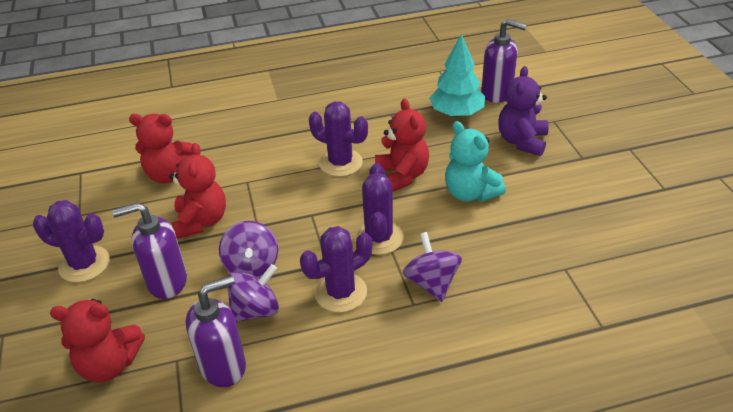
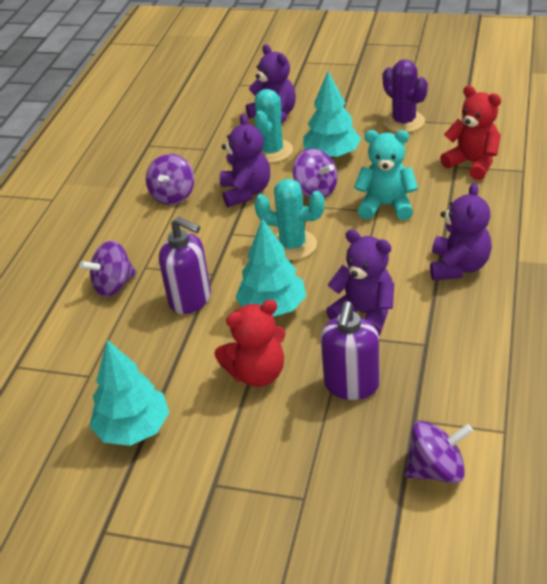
purple cactus: [33,200,110,282] [300,226,372,312] [309,102,368,177] [354,163,404,255] = 4 -> [383,59,428,133] = 1
purple soap dispenser: [112,202,187,299] [186,275,246,387] [481,19,527,103] = 3 -> [159,217,211,314] [321,301,379,400] = 2
purple spinning top: [219,221,278,278] [227,264,279,322] [403,232,462,302] = 3 -> [79,240,136,297] [146,154,194,205] [293,148,338,198] [405,421,473,483] = 4
purple teddy bear: [498,66,549,156] = 1 -> [220,114,270,207] [246,44,296,123] [326,229,394,336] [430,183,492,280] = 4
red teddy bear: [50,299,145,382] [129,114,193,184] [169,143,226,239] [375,98,429,191] = 4 -> [214,300,286,387] [440,85,501,180] = 2
turquoise cactus: none = 0 -> [254,89,293,163] [254,179,325,260] = 2
turquoise tree: [429,34,485,117] = 1 -> [89,340,169,446] [235,219,306,317] [303,71,361,159] = 3

